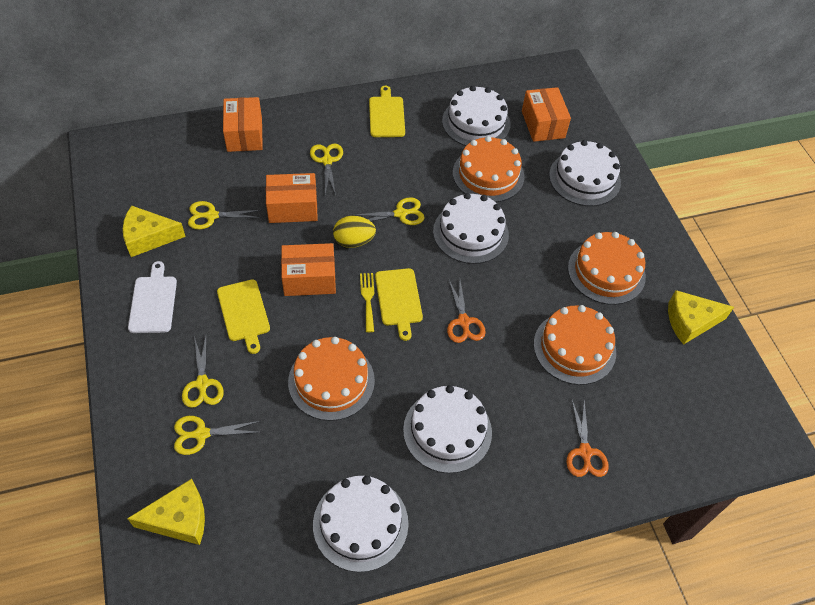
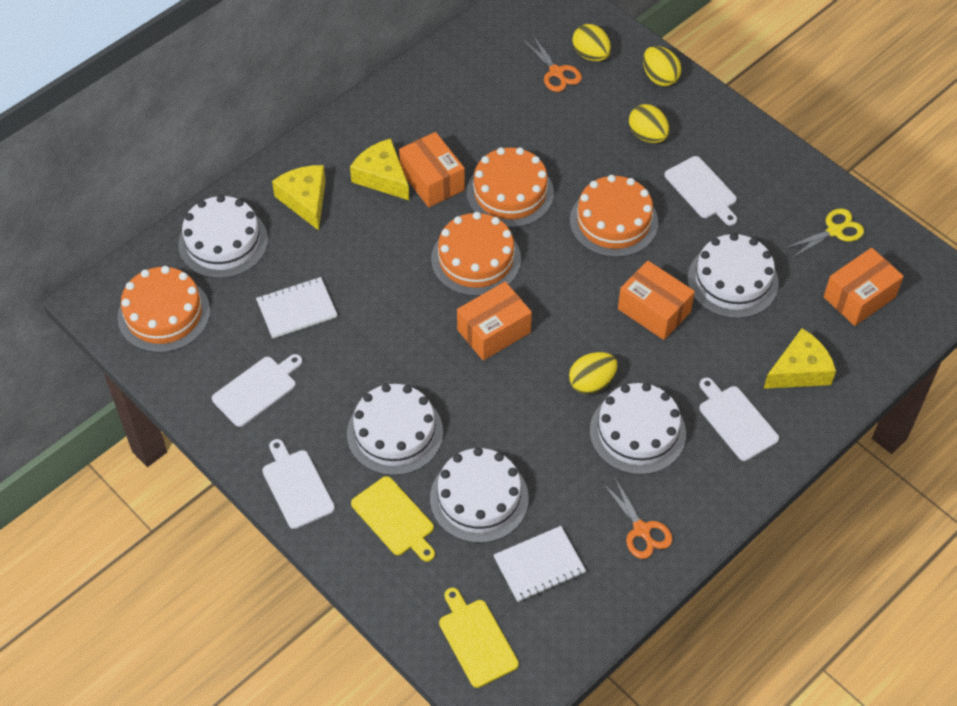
white cutting board: [128,261,177,333] = 1 -> [212,354,302,427] [262,439,335,529] [664,156,737,226] [699,378,779,461] = 4
white notebook: none = 0 -> [256,277,337,339] [494,526,586,602] = 2
yellow cutting board: [217,279,270,354] [369,86,405,137] [375,268,423,341] = 3 -> [351,476,435,562] [439,588,519,688] = 2
yellow egg: [333,216,376,248] = 1 -> [569,352,617,394] [572,24,611,61] [629,104,669,143] [643,46,681,86] = 4
yellow fork: [360,273,374,332] = 1 -> none = 0
yellow scissors: [174,416,261,455] [182,336,224,408] [188,201,262,230] [310,144,343,195] [351,197,425,225] = 5 -> [784,208,864,258] = 1

